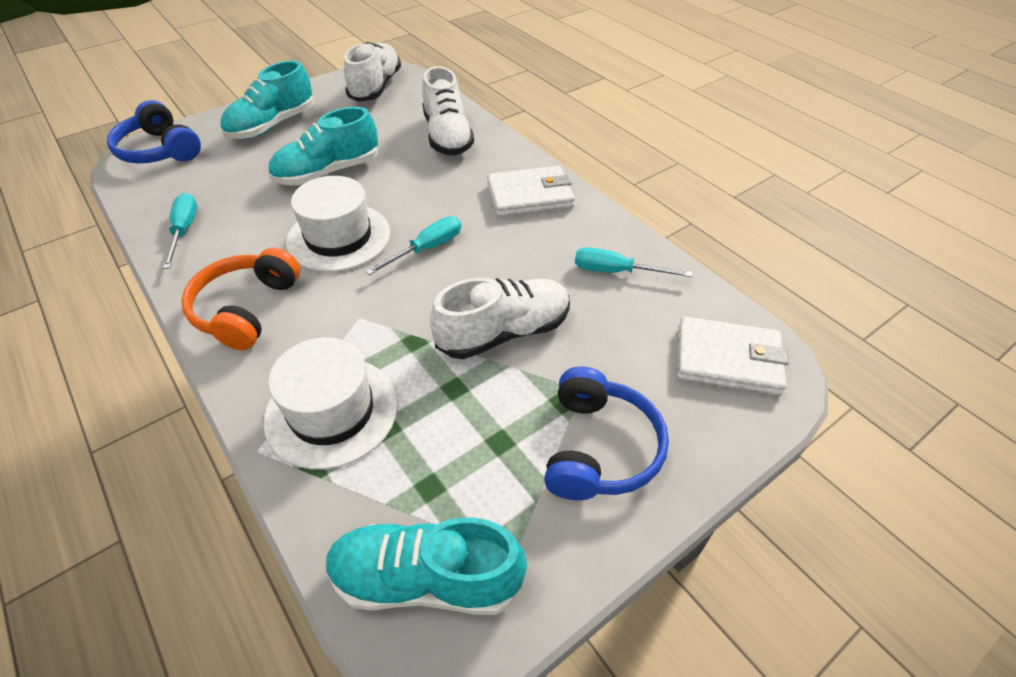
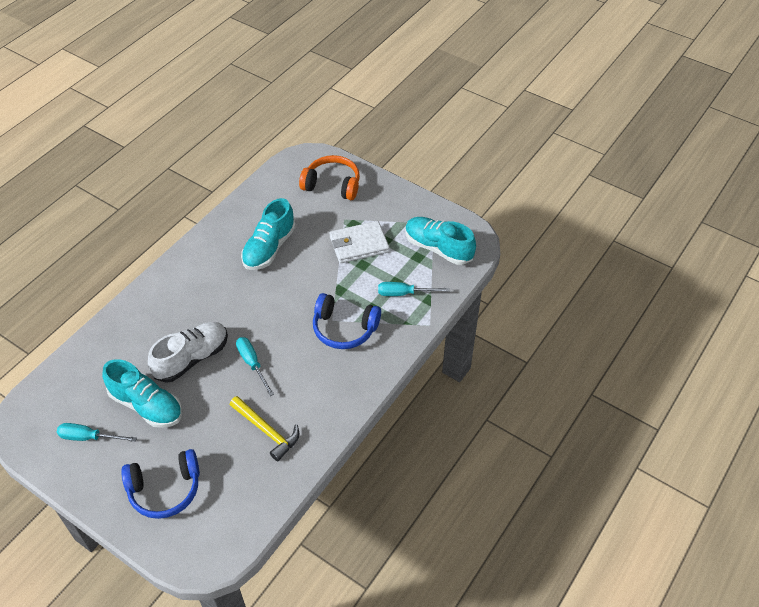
white hat: [264,337,398,470] [286,176,390,272] = 2 -> none = 0
white shoe: [344,42,401,102] [422,66,474,156] [430,278,570,359] = 3 -> [148,322,228,383] = 1
white wallet: [487,166,575,217] [677,317,789,396] = 2 -> [329,221,389,263] = 1
yellow hammer: none = 0 -> [230,396,299,461] = 1

